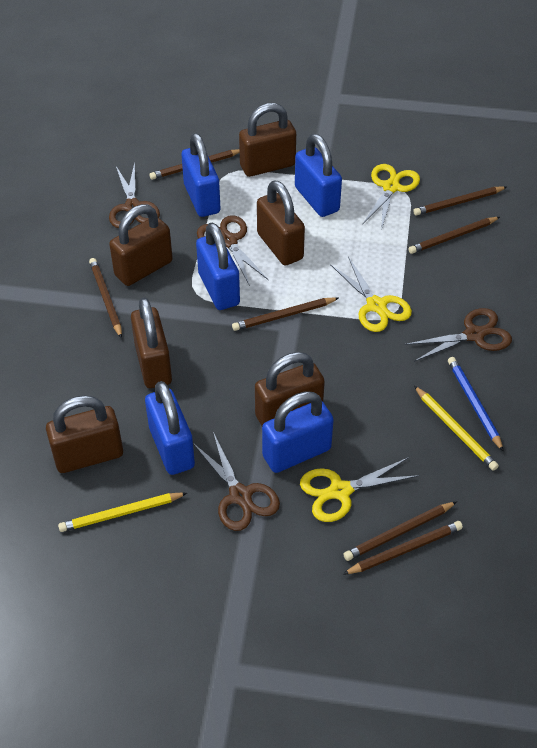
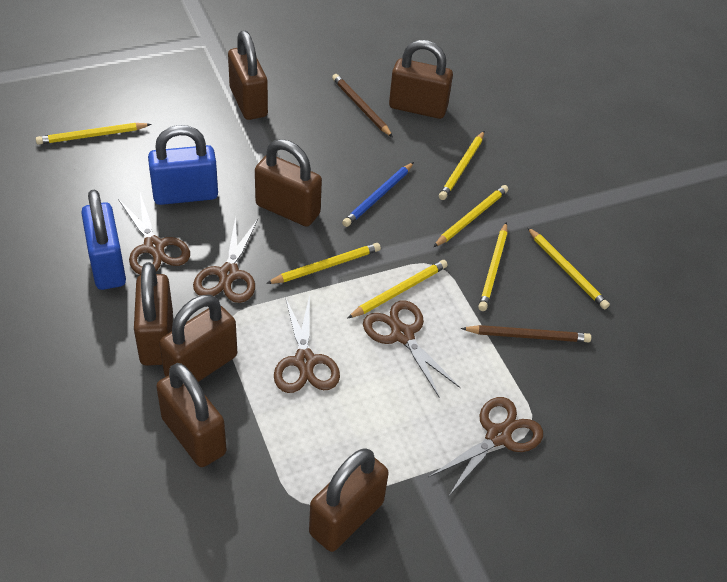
blue padlock: [145,381,195,475] [182,133,220,217] [196,223,240,310] [262,391,334,473] [295,134,342,217] = 5 -> [81,189,126,290] [148,125,218,205] = 2
brown padlock: [46,395,123,473] [109,204,173,286] [131,297,172,388] [239,103,296,177] [255,352,325,426] [257,180,305,266] = 6 -> [134,262,173,366] [156,363,227,467] [159,295,237,382] [228,31,268,120] [255,139,322,227] [309,449,389,552] [389,40,453,119] = 7
brown pencil: [89,258,122,338] [149,149,240,180] [232,297,339,331] [343,502,457,561] [343,521,463,575] [408,217,500,254] [413,186,507,216] = 7 -> [332,74,393,137] [461,325,591,342] = 2
brown scissors: [109,162,160,228] [193,432,280,531] [197,215,268,286] [405,308,512,362] = 4 -> [118,193,190,275] [193,217,258,303] [274,295,340,393] [363,300,461,397] [429,397,543,497] = 5
yellow pencil: [58,492,187,532] [414,386,499,471] = 2 -> [36,123,151,145] [266,243,381,284] [348,260,448,318] [433,185,508,247] [439,131,484,200] [478,222,507,311] [527,227,610,309] = 7
yellow scissors: [300,457,419,522] [330,256,412,332] [362,164,420,231] = 3 -> none = 0

